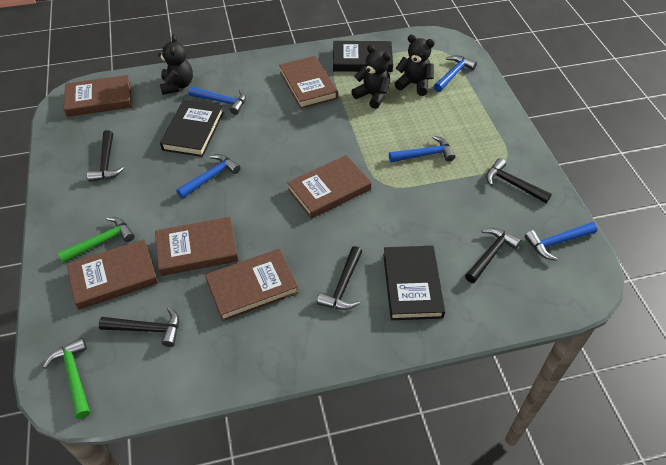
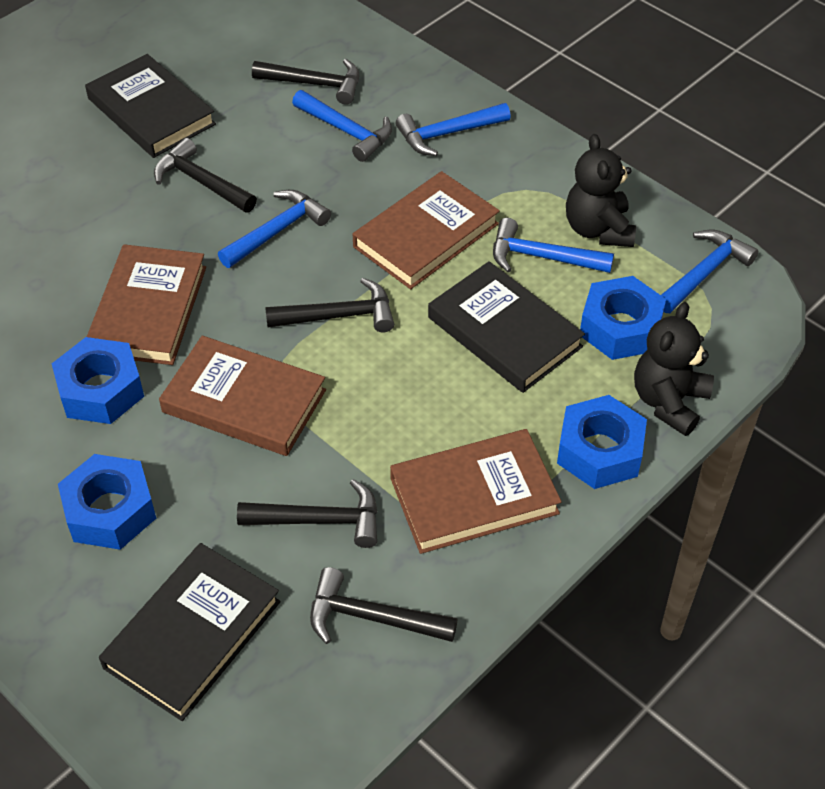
black teddy bear: [158,34,193,95] [351,45,391,109] [395,35,435,96] = 3 -> [566,134,636,247] [634,302,714,436] = 2
blue nut: none = 0 -> [52,337,144,424] [58,454,156,550] [557,395,647,489] [580,276,666,360] = 4
brown book: [64,75,132,117] [67,239,159,310] [155,217,239,276] [205,249,299,321] [279,56,338,109] [287,155,372,219] = 6 -> [87,244,206,365] [159,336,326,456] [353,171,500,289] [390,429,562,554] = 4
green hammer: [43,338,90,419] [58,217,135,263] = 2 -> none = 0

